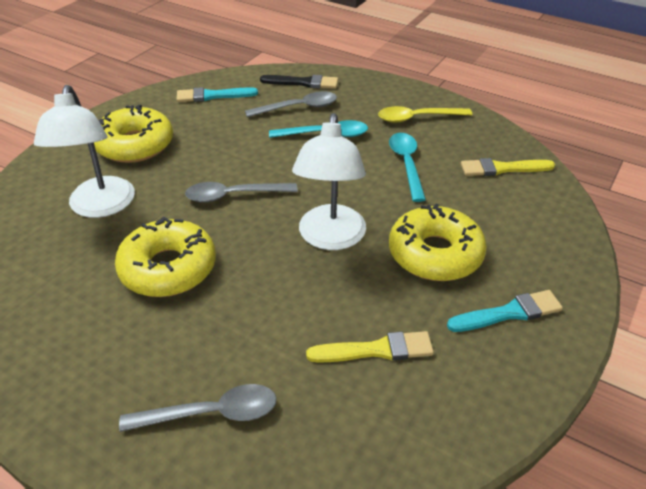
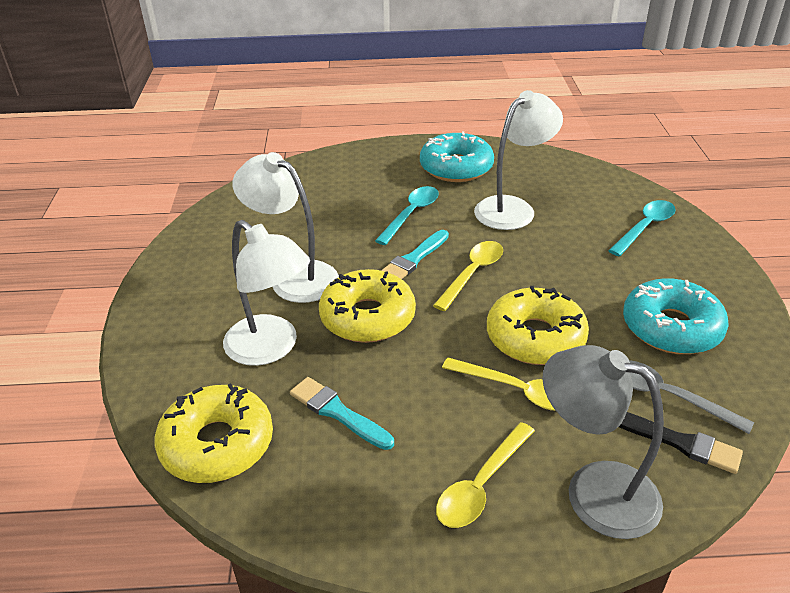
grey lamp: none = 0 -> [542,345,664,539] = 1
grey spoon: [119,384,277,432] [185,182,298,202] [245,91,337,117] = 3 -> [629,360,754,434] = 1
turquoise donut: none = 0 -> [420,131,494,182] [623,278,729,354] = 2
white lamp: [34,85,135,218] [292,113,366,250] = 2 -> [223,220,310,366] [233,152,339,303] [474,90,563,230] = 3
yellow brush: [306,331,434,363] [461,158,555,176] = 2 -> none = 0
yellow spoon: [378,106,472,123] = 1 -> [433,241,503,311] [436,422,535,528] [442,357,556,411] = 3

